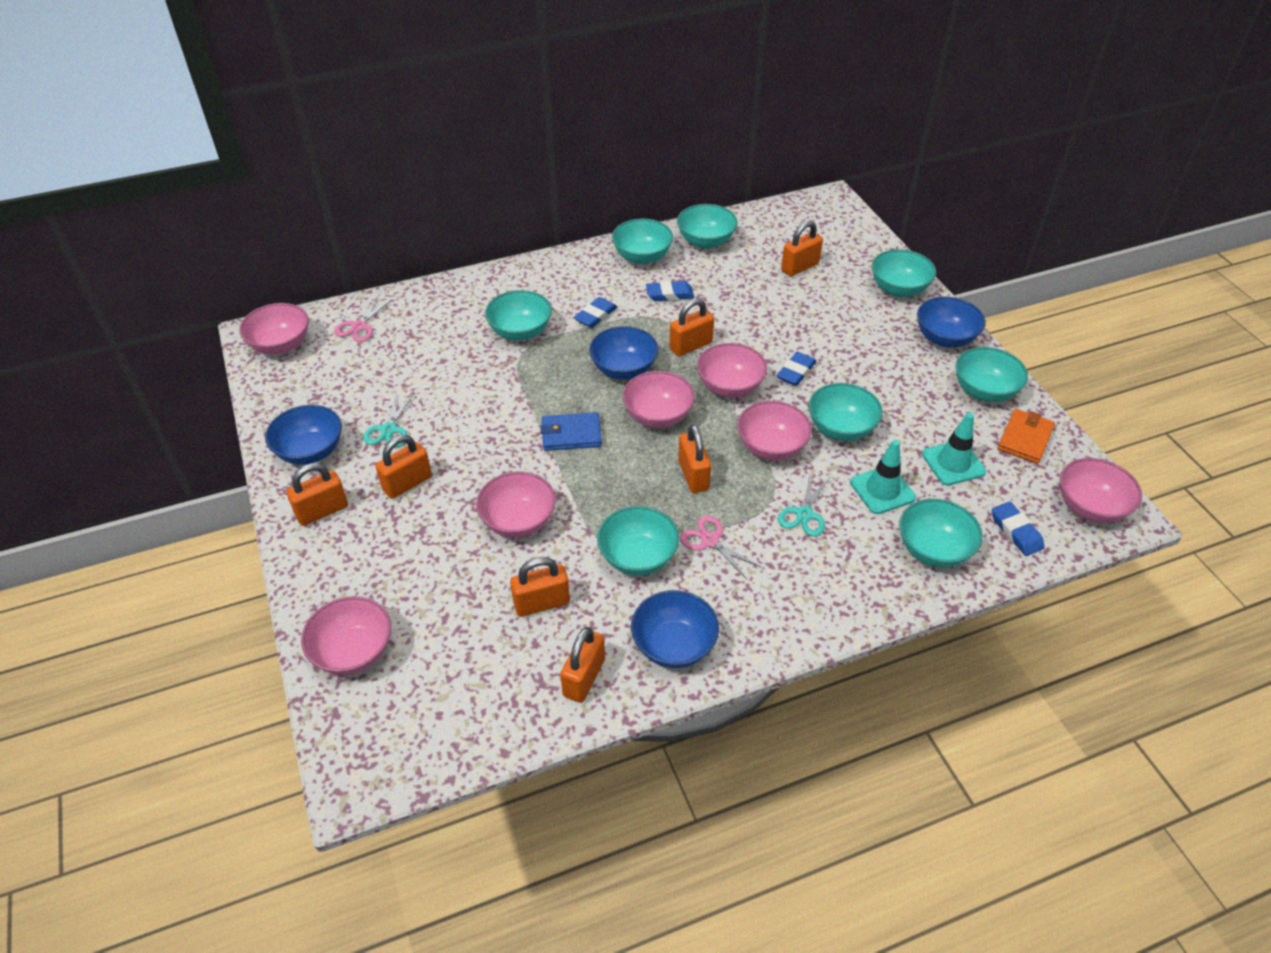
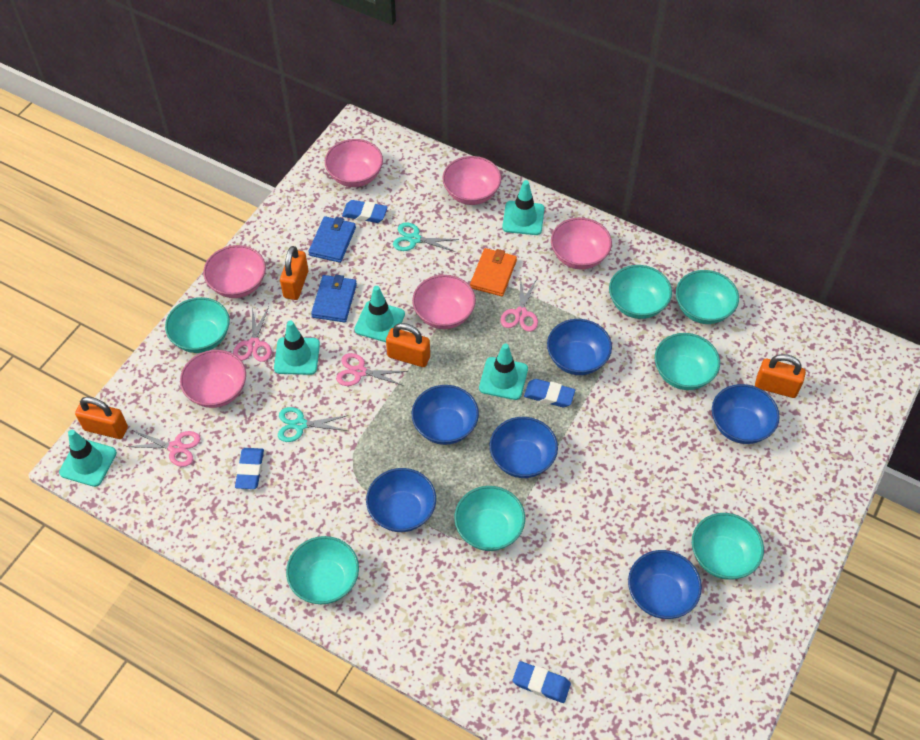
blue bowl: [265,405,342,465] [589,326,658,379] [631,590,719,668] [917,297,986,348] = 4 -> [366,468,436,532] [412,385,479,445] [490,417,558,478] [547,319,612,375] [628,550,702,619] [712,384,780,444] = 6
blue wallet: [540,412,602,451] = 1 -> [308,216,356,263] [311,275,357,322] = 2
orange padlock: [286,463,348,526] [376,435,432,499] [510,557,570,617] [560,627,605,703] [669,298,714,357] [678,424,711,493] [781,221,823,277] = 7 -> [75,397,128,439] [280,246,308,300] [386,323,430,367] [755,354,806,398] = 4
pink bowl: [239,303,309,354] [301,596,391,675] [476,471,556,538] [622,371,695,428] [697,343,767,398] [737,401,812,460] [1060,458,1142,523] = 7 -> [180,350,246,408] [203,245,266,298] [325,139,383,187] [412,275,476,329] [443,156,501,205] [551,218,612,269] = 6
pink scissors: [334,297,392,342] [680,516,762,579] = 2 -> [126,431,200,467] [233,307,272,362] [336,353,407,386] [500,277,538,332] = 4
turquoise bowl: [485,290,552,341] [597,506,679,576] [612,219,673,264] [677,204,738,249] [809,383,883,441] [872,249,936,297] [899,499,983,568] [955,347,1028,402] = 8 -> [165,297,230,353] [286,536,359,604] [454,486,525,551] [609,265,672,319] [655,333,720,390] [676,270,739,324] [692,513,764,580] = 7
turquoise traffic cone: [850,440,916,514] [922,413,986,485] = 2 -> [59,430,117,487] [274,321,320,375] [354,286,405,342] [479,344,528,400] [502,180,545,235] = 5

